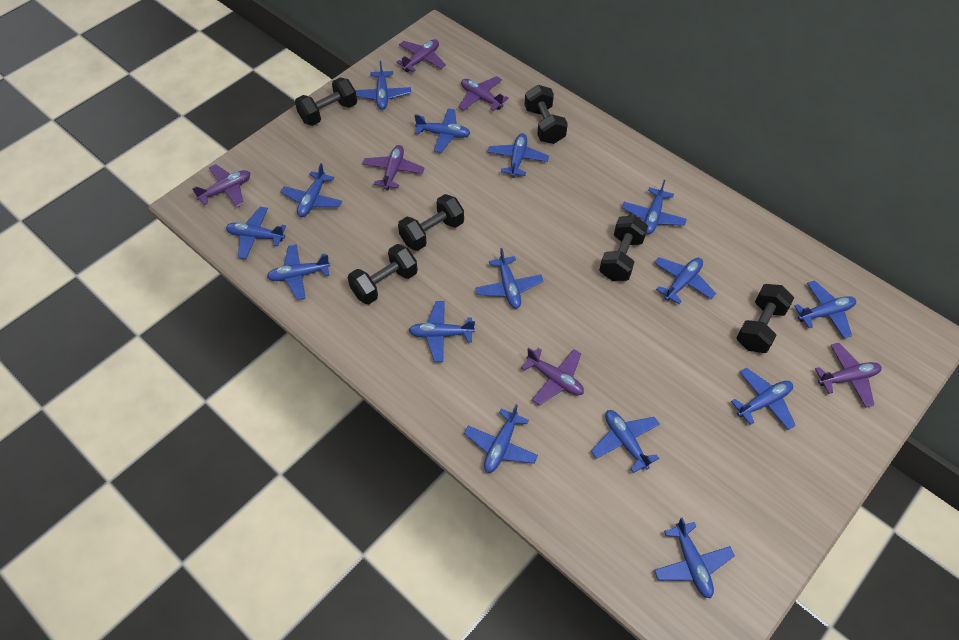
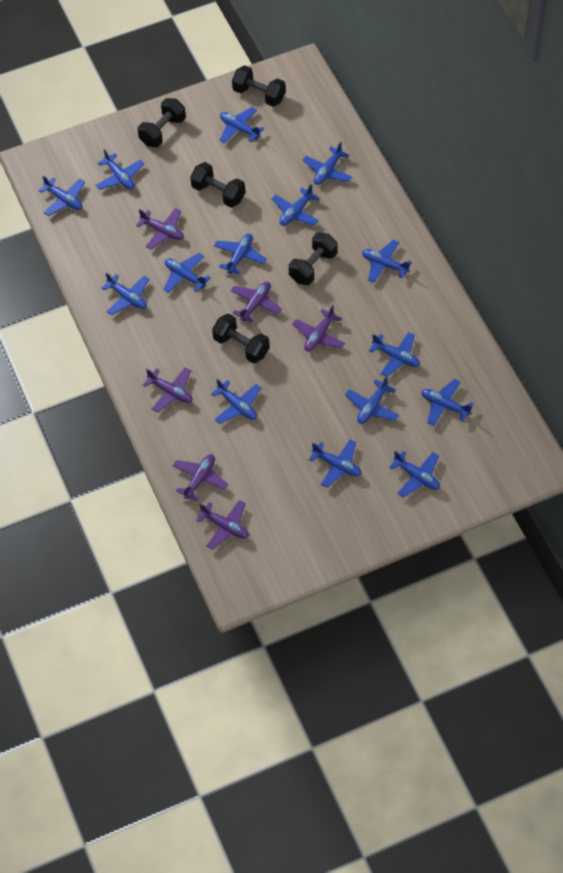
black dumbbell: [295,77,357,126] [348,244,418,304] [398,194,464,251] [525,85,568,144] [599,215,648,281] [736,284,794,353] = 6 -> [138,98,186,147] [190,162,245,207] [212,313,270,363] [232,65,286,107] [288,232,338,285] = 5

